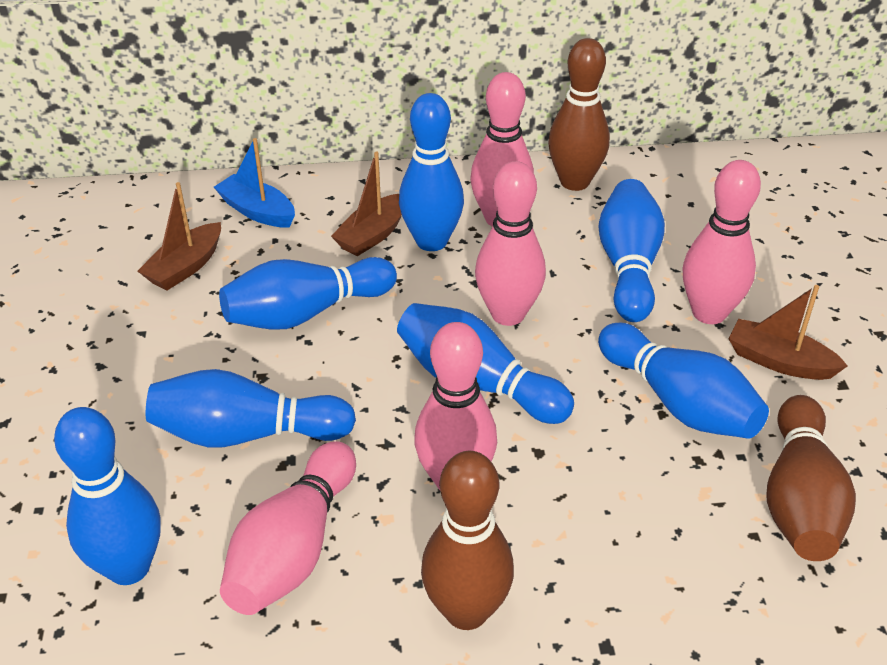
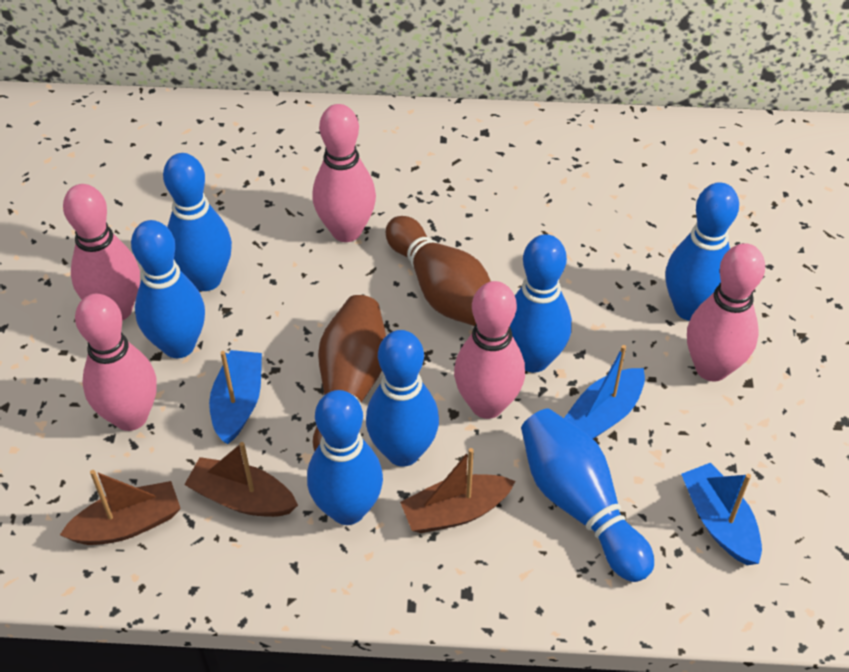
blue boat: [214,138,295,228] = 1 -> [209,350,262,444] [564,345,645,439] [681,463,762,565] = 3
brown bowling pin: [421,451,514,630] [548,38,610,191] [766,395,856,561] = 3 -> [313,295,386,452] [386,216,491,326] = 2

